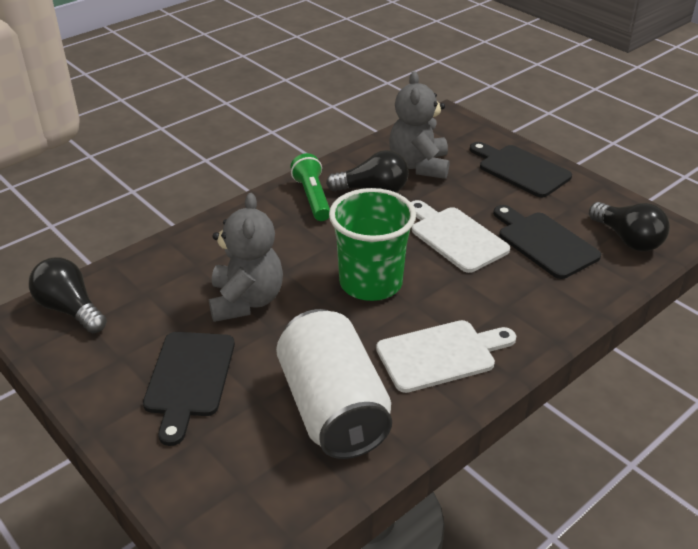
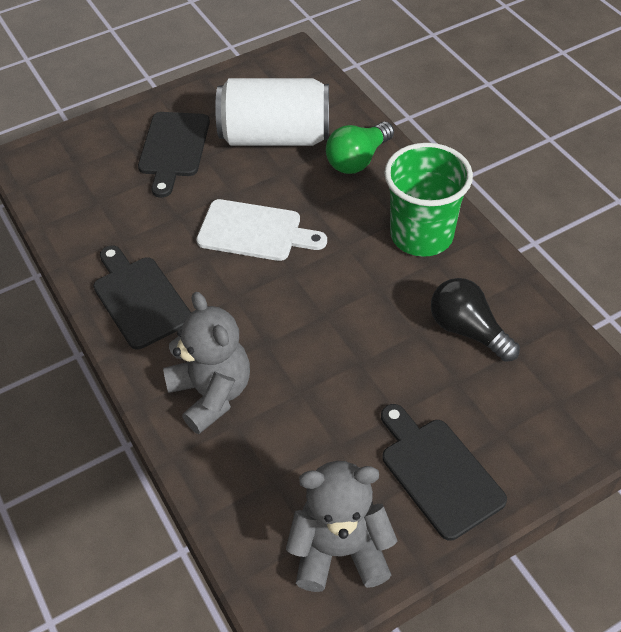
black light bulb: [29,257,107,333] [326,150,409,192] [589,202,670,251] = 3 -> [431,278,520,362] = 1
green flashlight: [290,153,330,221] = 1 -> none = 0
green light bulb: none = 0 -> [326,122,394,174] = 1
white cutting board: [376,320,516,393] [411,200,510,273] = 2 -> [196,199,327,261] = 1

